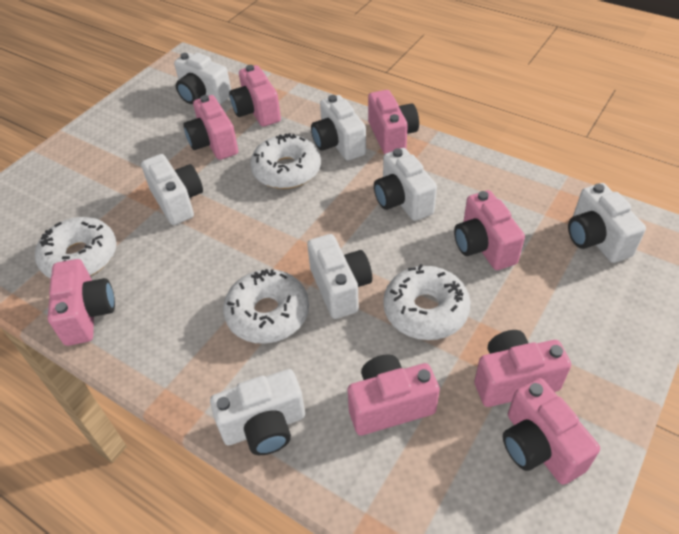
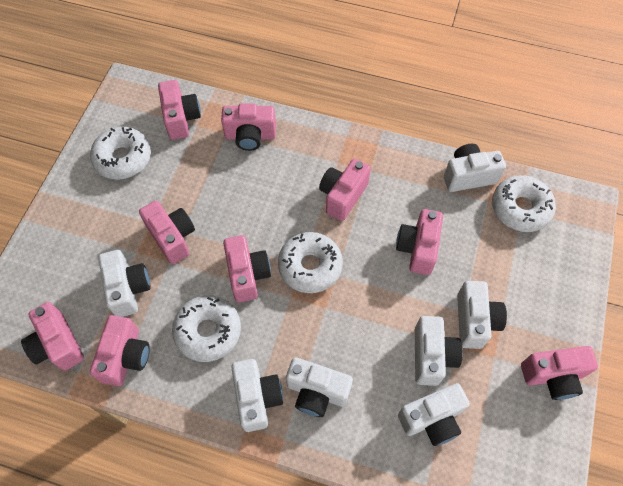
pink camera: [48,259,115,346] [183,95,238,160] [229,65,281,127] [348,354,440,435] [368,90,419,155] [454,190,525,270] [474,330,571,407] [503,378,600,485] = 8 -> [21,302,84,371] [90,315,150,386] [139,201,195,264] [158,80,201,140] [221,103,276,151] [223,235,271,302] [319,159,371,221] [396,209,443,275] [521,346,598,400] = 9

